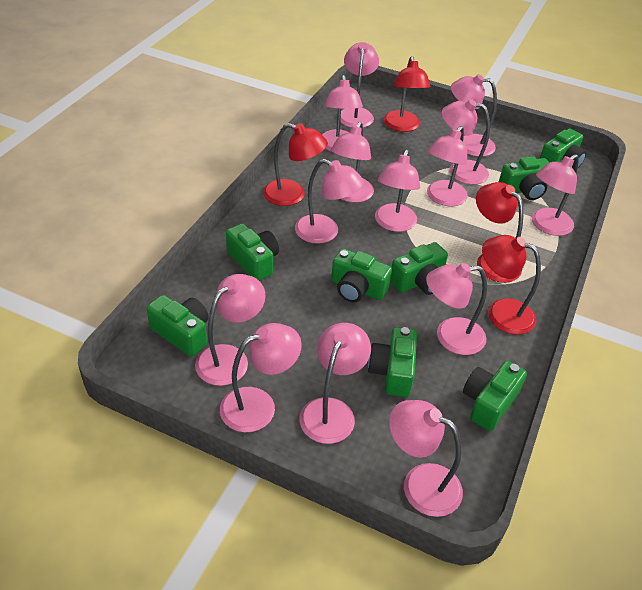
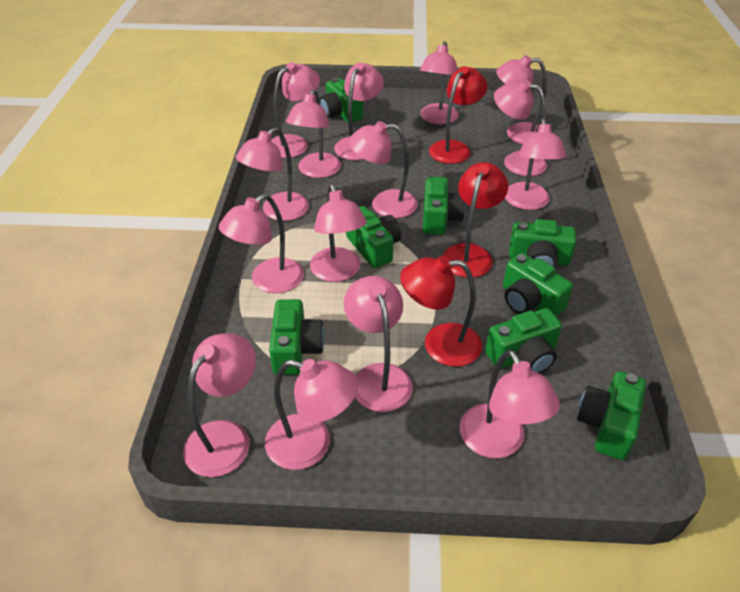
pink lamp: [195,274,266,386] [220,323,302,432] [295,159,364,244] [300,323,371,444] [322,75,363,152] [331,122,374,203] [340,42,379,128] [375,150,420,232] [389,400,463,517] [426,263,487,355] [427,126,468,206] [442,99,490,185] [451,74,497,157] [532,154,579,236] = 14 -> [183,333,256,477] [218,194,304,293] [236,127,309,221] [265,359,358,470] [271,62,320,158] [286,89,341,178] [310,184,367,282] [334,63,384,160] [344,276,413,412] [348,121,418,218] [420,41,459,124] [460,350,560,458] [494,79,547,176] [496,55,547,144] [505,118,566,210] = 15
red lamp: [263,123,328,206] [384,56,430,132] [476,182,523,283] [482,235,541,335] = 4 -> [400,256,482,367] [429,66,487,164] [443,162,508,278] = 3

